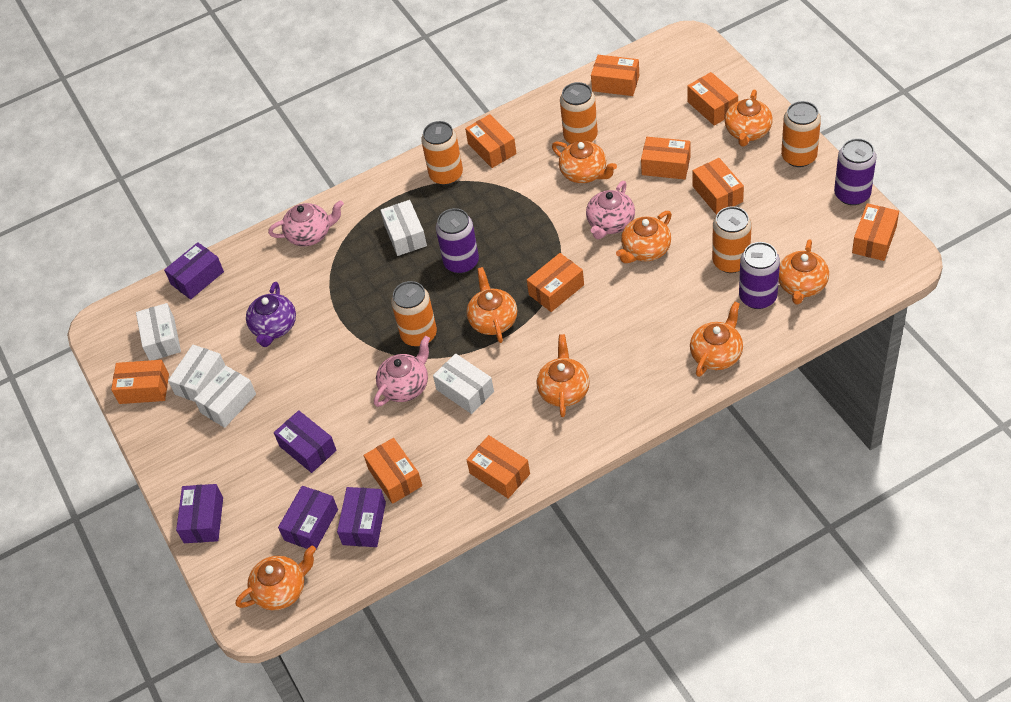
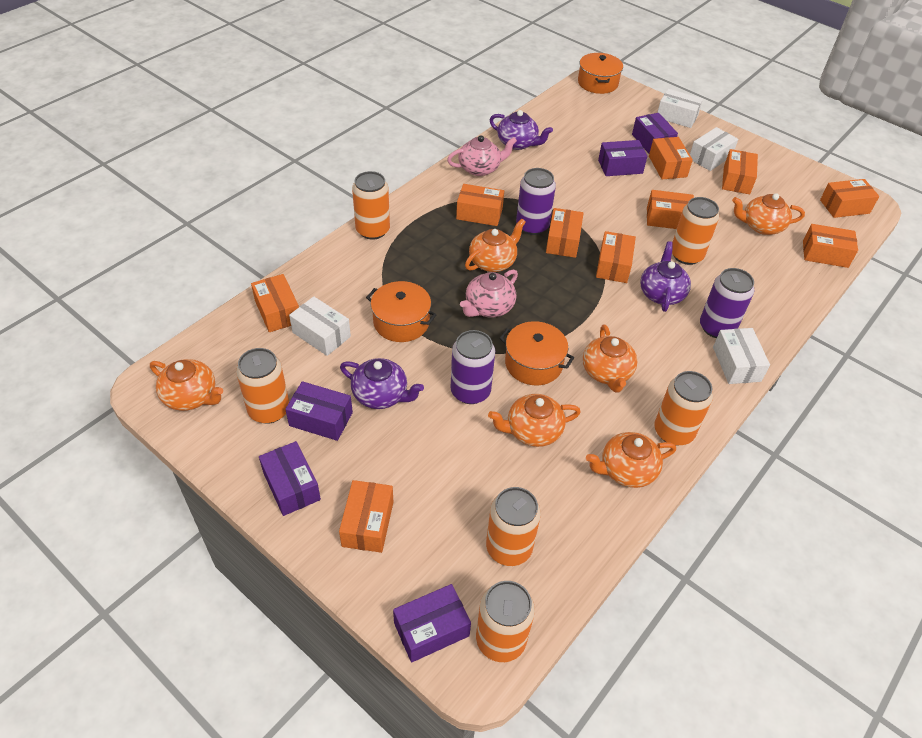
orange can: [391,281,437,347] [421,121,463,185] [560,82,598,144] [712,206,752,273] [781,101,821,167] = 5 -> [236,348,289,424] [352,171,390,240] [476,581,535,662] [486,487,541,566] [654,371,713,446] [672,197,719,265] = 6
orange pot: none = 0 -> [366,281,437,342] [499,321,574,385] [578,53,623,94] = 3
orange teapot: [236,546,316,611] [467,267,517,343] [537,334,590,417] [552,141,617,183] [616,211,672,263] [690,301,743,377] [725,90,773,146] [779,239,829,304] = 8 -> [150,359,223,411] [465,219,526,272] [488,394,581,447] [583,325,637,393] [586,432,676,488] [732,193,805,235] = 6
pink teapot: [268,200,344,246] [374,336,430,407] [586,181,635,239] = 3 -> [447,135,517,176] [460,269,518,317] = 2
purple teapot: [246,282,296,347] = 1 -> [340,358,424,409] [490,110,553,150] [640,241,691,312] = 3
white box: [136,303,181,360] [168,345,225,402] [194,366,256,428] [381,200,427,256] [433,353,494,414] = 5 -> [289,296,351,356] [657,89,703,128] [690,127,738,171] [713,328,770,384] = 4

